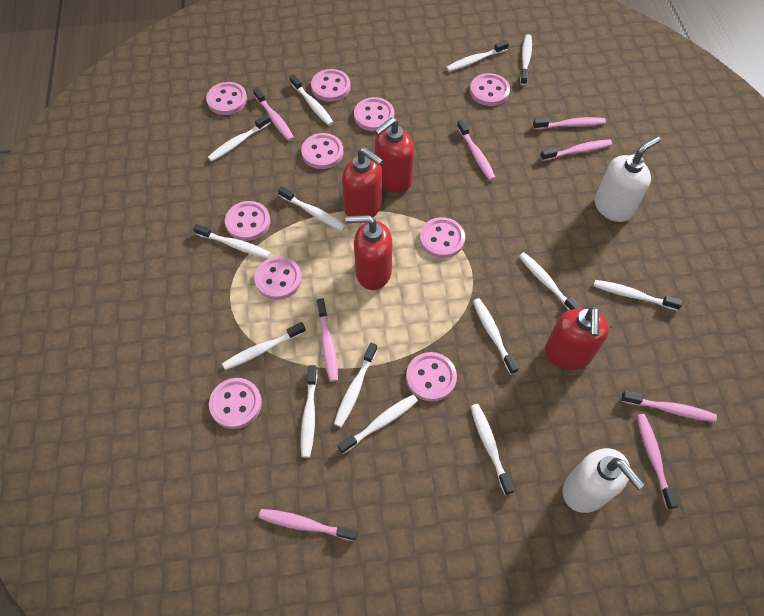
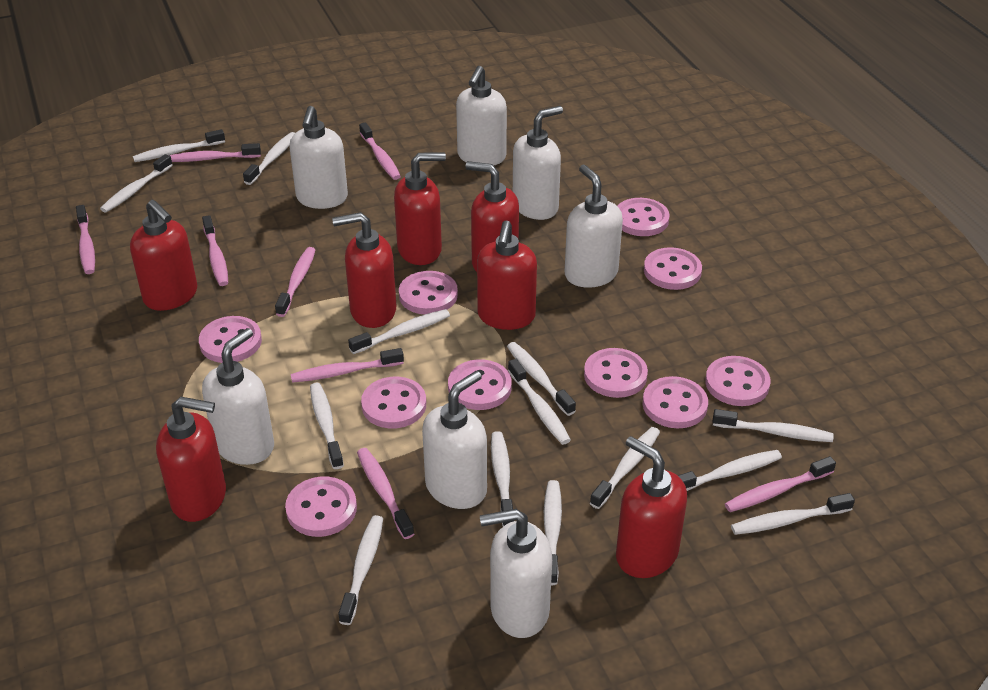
red soap dispenser: [342,148,383,217] [345,215,392,290] [375,117,414,193] [545,307,609,370] = 4 -> [130,200,197,311] [156,397,226,522] [332,212,396,328] [394,153,446,265] [465,161,519,272] [477,221,537,330] [616,436,687,578] = 7
white soap dispenser: [563,448,645,513] [595,136,660,222] = 2 -> [202,328,274,465] [289,106,348,209] [422,371,487,509] [456,66,507,165] [480,509,552,638] [513,106,563,220] [565,165,623,288] = 7

